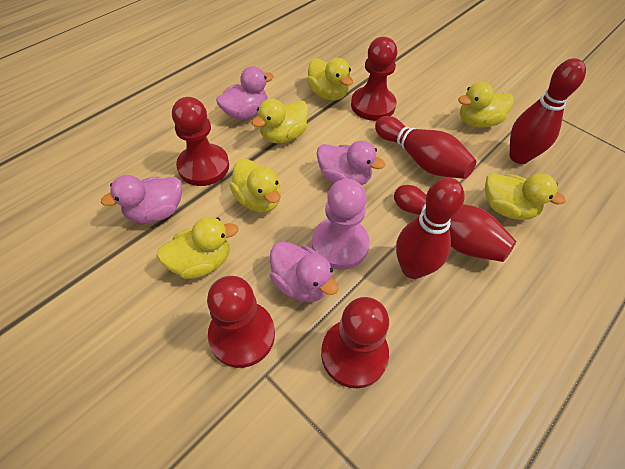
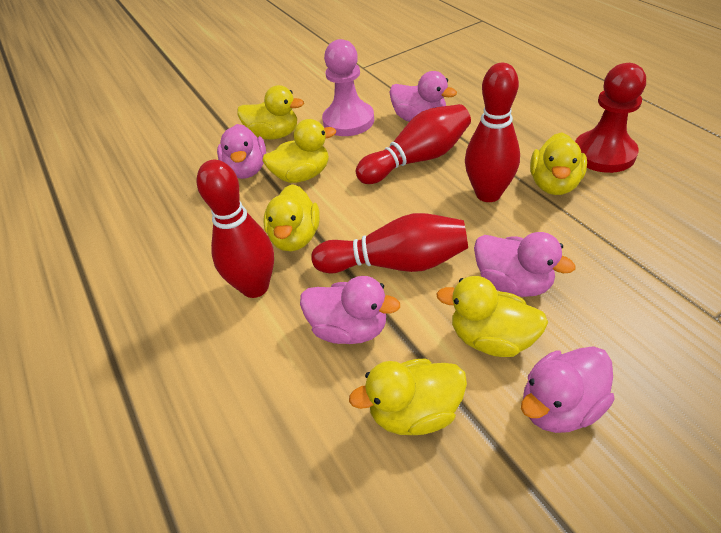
pink duck: [101,175,182,223] [216,66,274,120] [270,241,338,302] [317,141,385,185] = 4 -> [217,124,266,179] [300,276,400,344] [389,71,457,122] [474,232,576,297] [521,346,615,433] = 5
red pawn: [172,97,229,186] [207,276,275,368] [321,297,389,388] [351,37,397,121] = 4 -> [575,63,646,173] = 1

